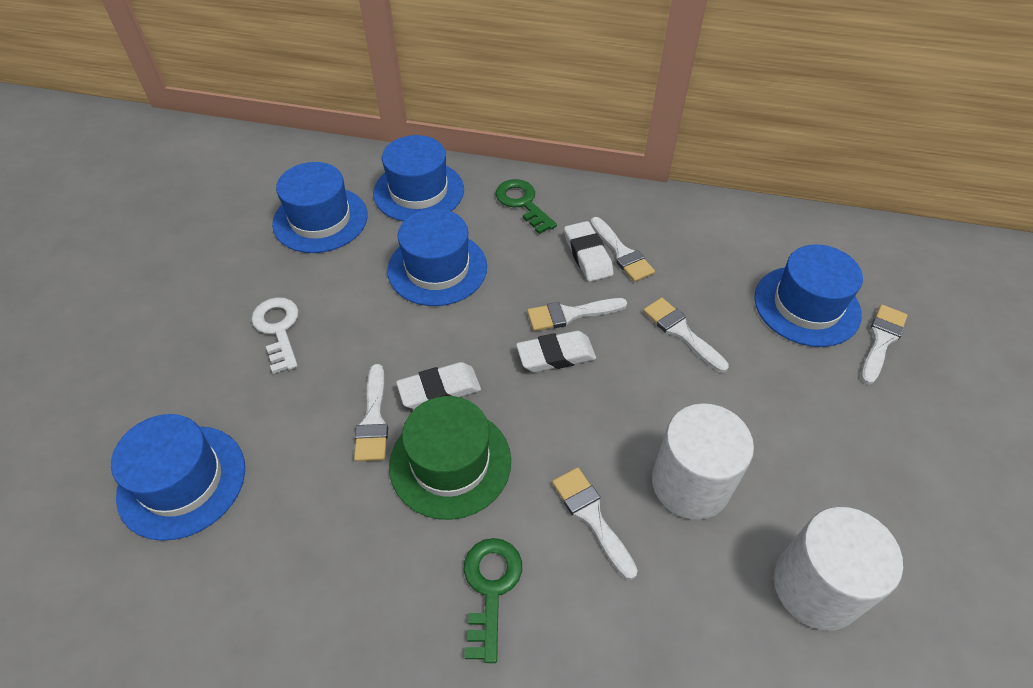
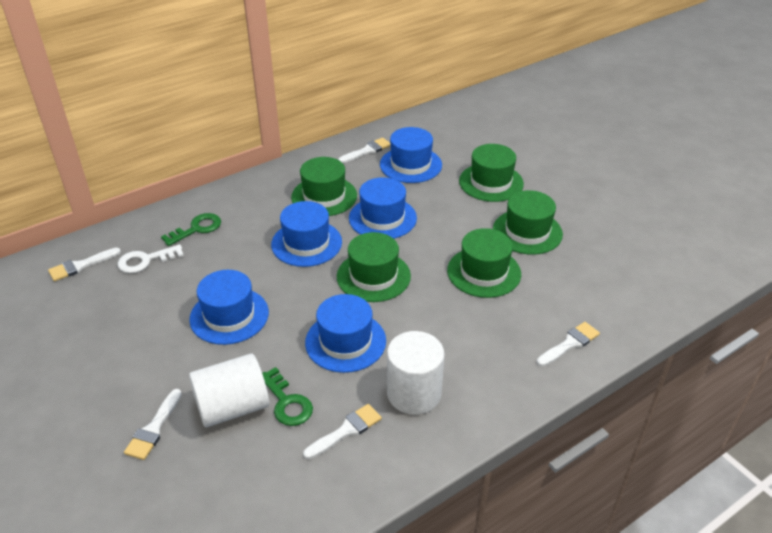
green hat: [389,396,511,520] = 1 -> [291,157,357,216] [337,232,411,302] [447,228,521,298] [459,144,524,202] [493,190,563,255] = 5
white brush: [354,364,388,461] [527,298,627,331] [552,467,638,580] [590,217,655,282] [643,298,729,372] [861,304,908,384] = 6 -> [48,248,121,281] [124,389,182,460] [303,404,382,459] [338,138,391,163] [537,322,600,367] = 5
white eraser: [396,362,481,409] [516,331,596,372] [564,221,614,282] = 3 -> none = 0

